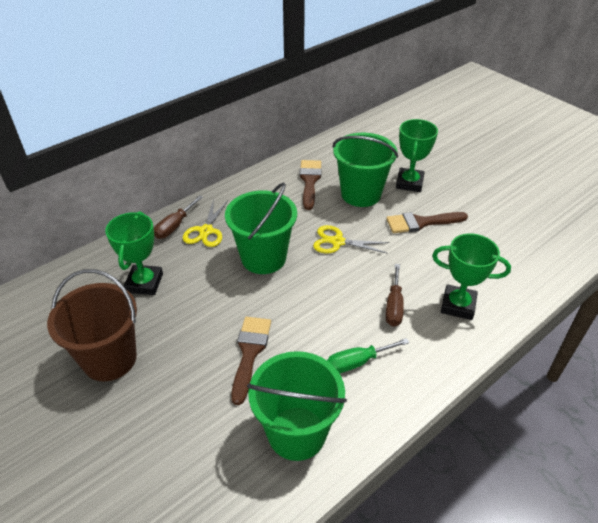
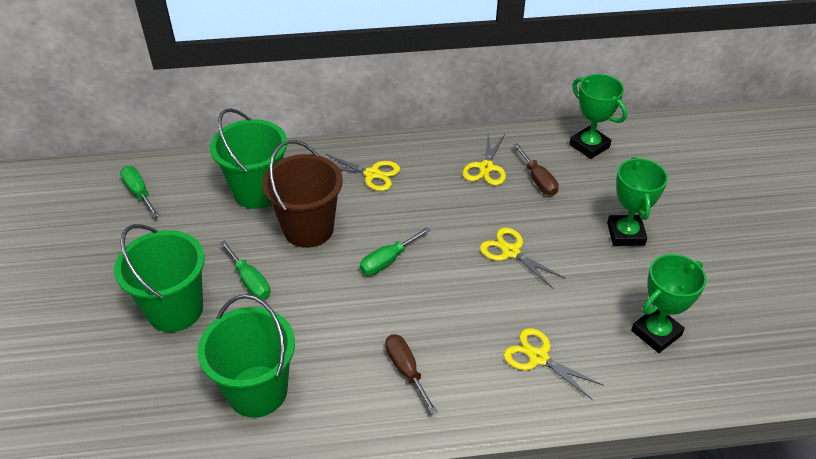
brown brush: [231,317,271,405] [299,160,321,210] [386,212,468,233] = 3 -> none = 0
green screwdriver: [327,338,409,373] = 1 -> [120,166,159,217] [220,240,270,299] [360,227,431,275] = 3
yellow scissors: [183,199,228,247] [313,225,390,254] = 2 -> [326,154,400,191] [462,134,506,186] [480,228,566,289] [504,328,604,400] = 4

